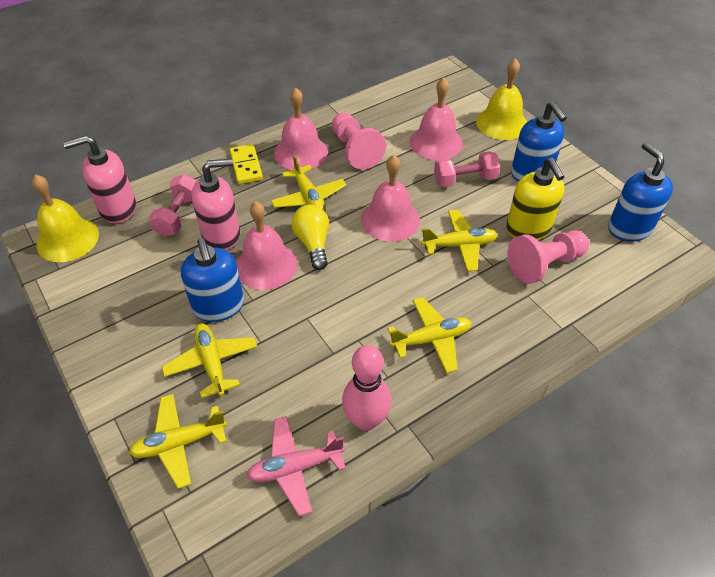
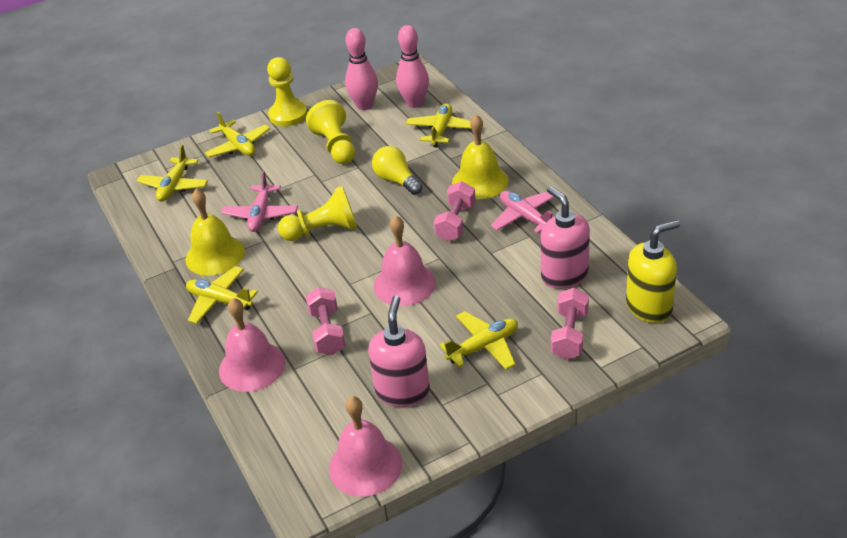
blue soap dispenser: [181,238,244,322] [511,102,567,182] [608,142,673,242] = 3 -> none = 0
pink bell: [236,201,298,290] [274,87,328,170] [361,155,420,242] [410,77,463,160] = 4 -> [219,298,286,392] [329,396,403,497] [373,215,436,306] = 3
pink bowling pin: [342,345,391,431] = 1 -> [345,28,378,110] [396,25,429,108] = 2
pink dumbbell: [149,174,197,236] [434,151,500,187] = 2 -> [306,287,346,355] [434,181,476,241] [551,288,589,359] = 3
pink pawn: [332,113,386,170] [507,230,589,284] = 2 -> none = 0
pink plane: [246,416,346,516] = 1 -> [221,171,298,232] [491,191,555,234] = 2
yellow domino: [230,144,263,184] = 1 -> none = 0
yellow pawn: none = 0 -> [267,57,308,126] [278,186,358,241] [306,100,355,164] = 3

